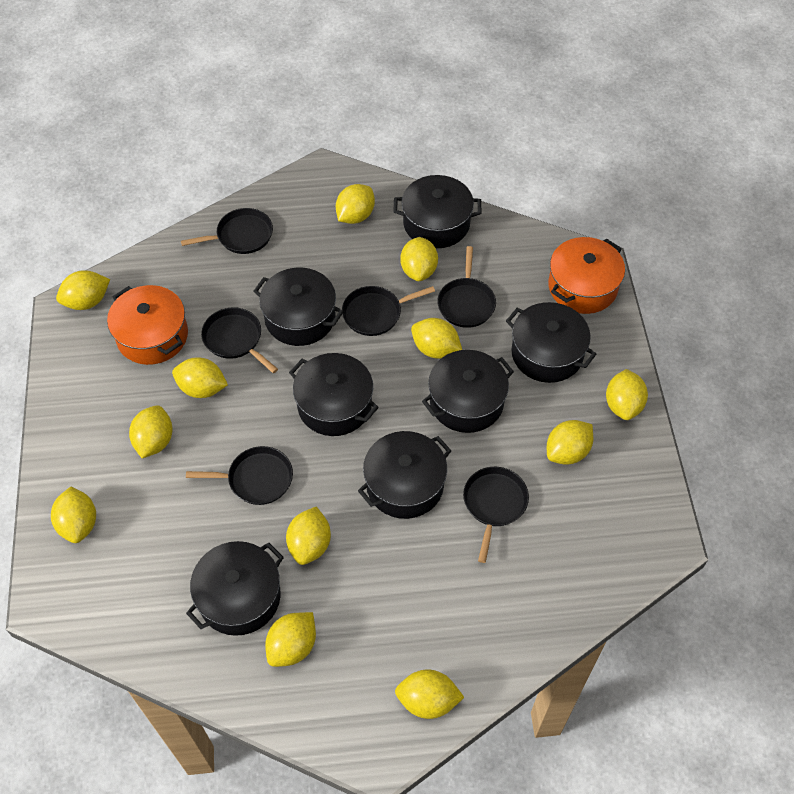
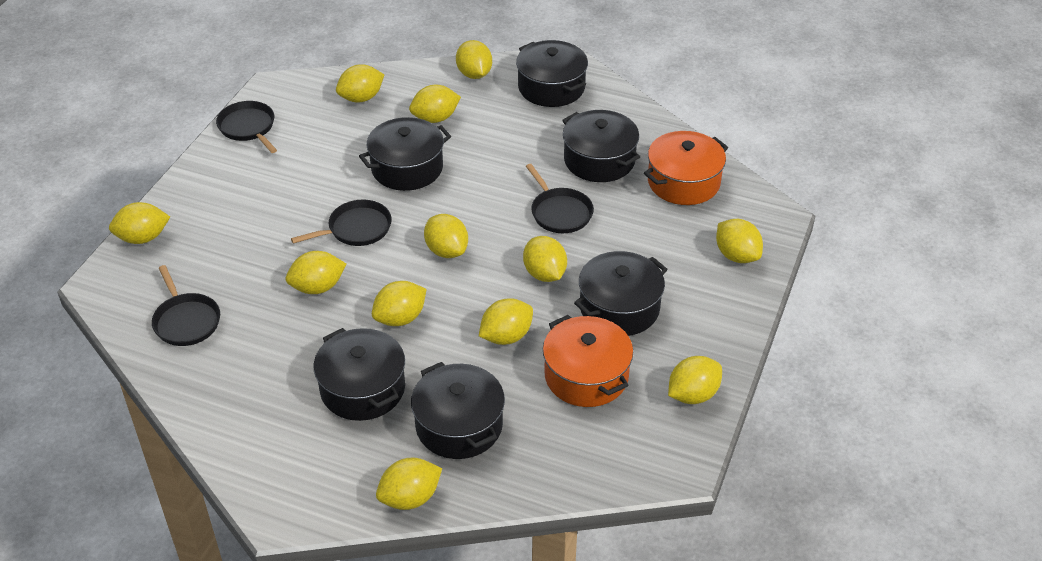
black pan: [181,208,273,254] [186,446,293,505] [201,307,278,373] [342,286,435,336] [437,246,496,328] [463,467,529,563] = 6 -> [152,265,220,346] [216,101,277,153] [291,200,392,246] [526,164,594,233] = 4
black pot: [186,541,284,636] [253,268,343,346] [289,353,379,436] [358,431,451,519] [393,175,482,248] [422,350,514,433] [506,302,596,383] = 7 -> [314,328,405,421] [359,117,451,191] [411,362,505,459] [516,40,588,107] [562,110,640,182] [574,251,668,336] = 6

